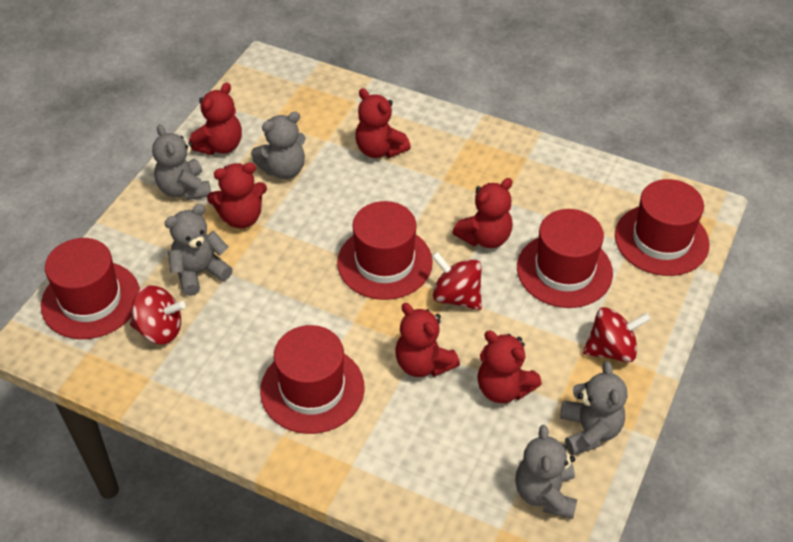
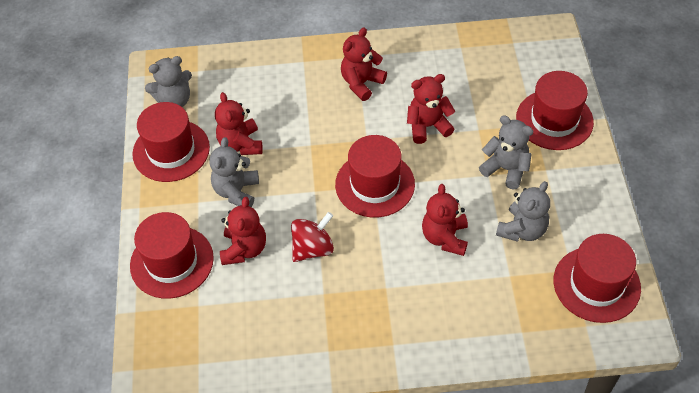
grey teddy bear: [152,124,211,200] [164,204,233,296] [251,112,305,179] [515,425,577,519] [560,361,627,456] = 5 -> [145,56,192,107] [209,137,259,207] [479,115,533,190] [496,181,550,242] = 4
red spinning top: [130,285,186,344] [432,251,482,310] [583,307,651,362] = 3 -> [291,212,334,262] = 1
red teddy bear: [189,83,242,155] [207,163,267,228] [355,88,411,158] [395,303,460,377] [452,178,513,248] [477,331,542,403] = 6 -> [215,92,263,155] [220,197,266,265] [341,28,387,101] [407,74,455,144] [422,184,468,256] = 5

